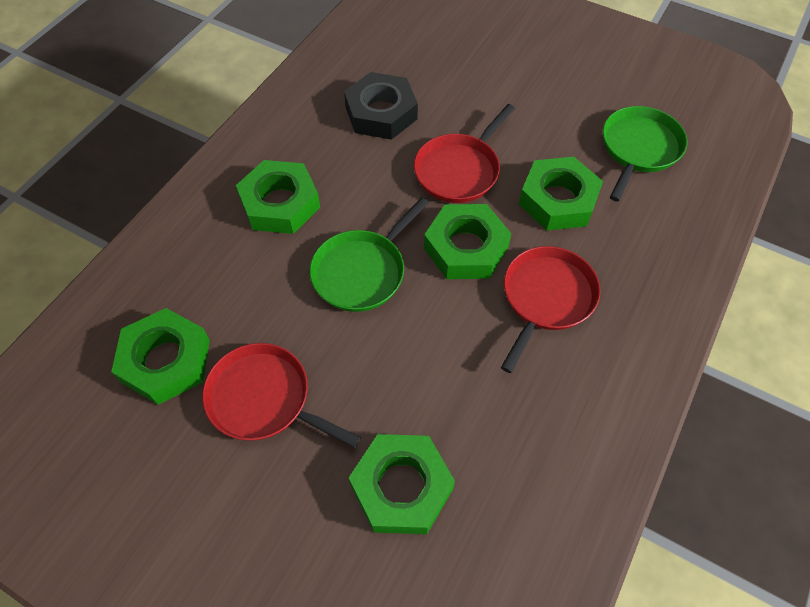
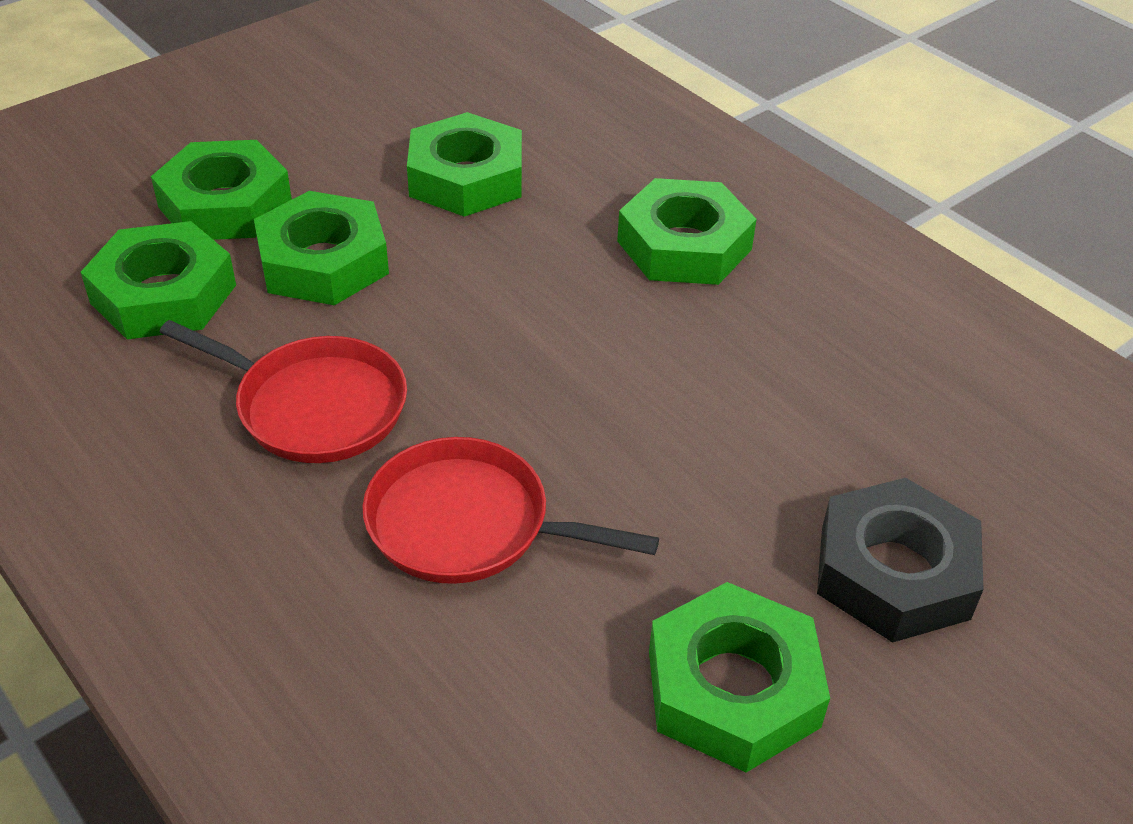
green nut: [111,308,210,405] [236,160,320,234] [349,434,455,534] [424,204,511,279] [519,157,603,231] = 5 -> [81,221,236,340] [151,140,292,240] [254,191,389,305] [407,112,522,217] [617,178,757,285] [649,582,830,773] = 6
green pan: [310,197,429,312] [603,106,687,202] = 2 -> none = 0
red pan: [202,343,361,448] [414,104,515,203] [501,246,601,373] = 3 -> [159,320,407,463] [363,437,659,584] = 2

